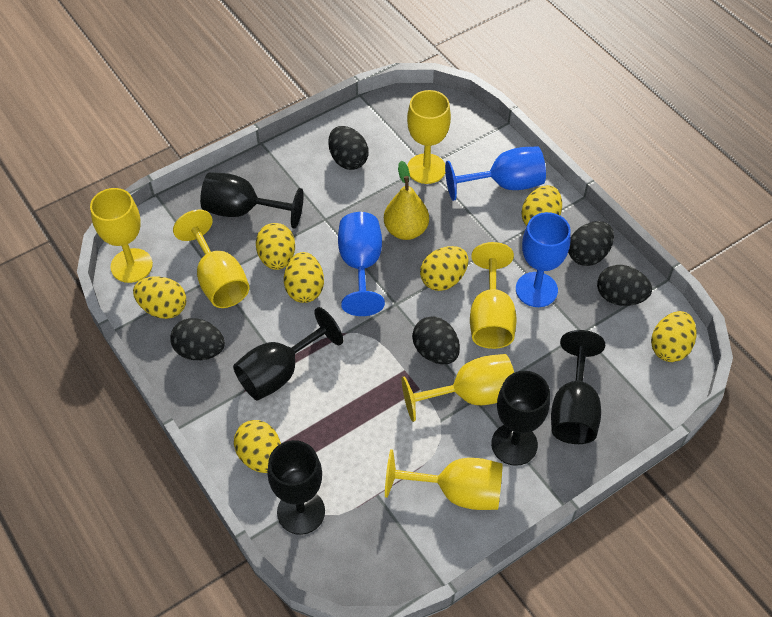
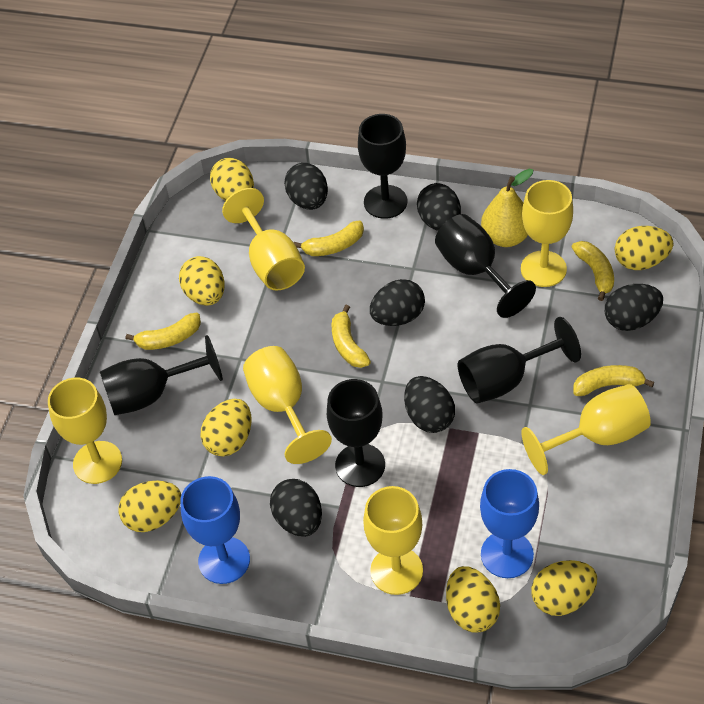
black egg: [170,318,225,360] [328,126,369,170] [412,316,460,364] [568,221,614,266] [597,265,652,306] = 5 -> [270,479,322,537] [284,163,328,210] [370,279,425,326] [404,376,455,433] [417,183,461,231] [605,284,663,331] = 6
blue goblet: [338,212,385,316] [445,146,546,201] [516,212,571,307] = 3 -> [180,476,250,584] [480,469,539,578] = 2
yellow banana: none = 0 -> [125,313,201,350] [294,221,364,256] [332,305,371,368] [572,241,614,301] [573,365,655,396] = 5

